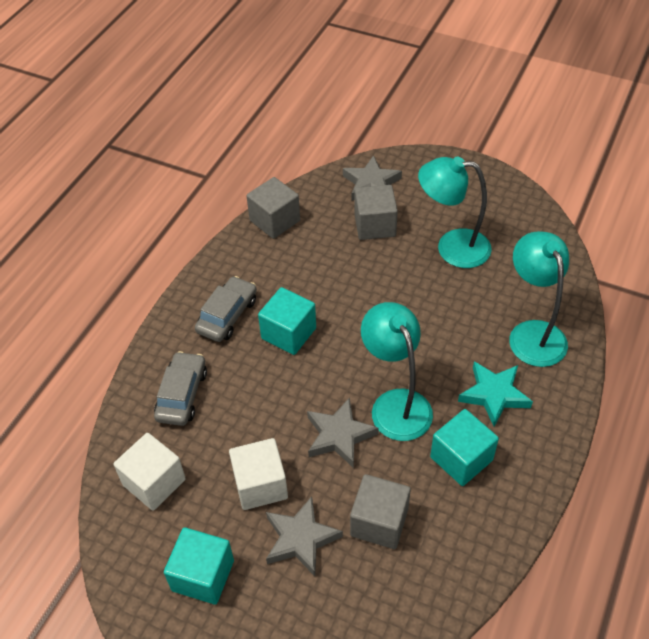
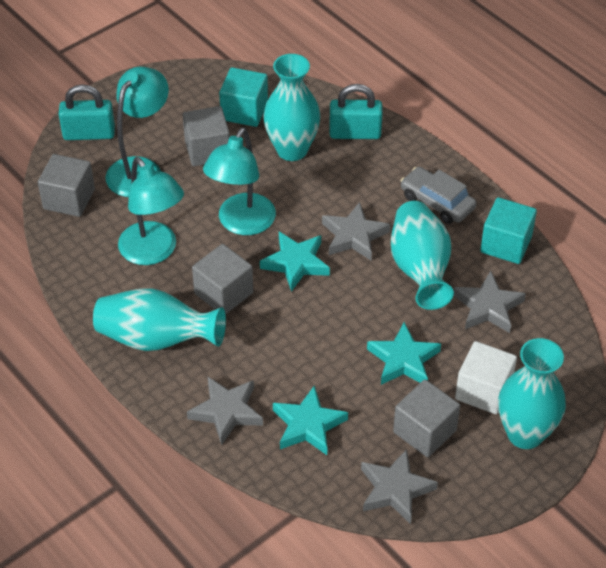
grey car: [154,351,207,426] [195,276,257,342] = 2 -> [401,167,477,224] = 1
grey cube: [247,177,300,239] [350,474,411,549] [354,185,398,240] = 3 -> [38,154,95,217] [183,106,230,166] [192,244,253,314] [393,380,460,457] = 4
grey star: [266,496,343,576] [307,397,379,468] [343,155,402,201] = 3 -> [187,377,263,445] [322,202,390,260] [361,449,438,524] [454,271,526,333] = 4
turquoise cube: [164,527,234,605] [258,287,316,355] [430,409,499,486] = 3 -> [219,67,268,127] [480,197,537,264] = 2
turquoise padlock: none = 0 -> [59,84,115,140] [329,84,383,139] = 2
turquoise star: [458,361,533,427] = 1 -> [260,232,330,292] [273,386,348,455] [367,322,441,385] = 3
turquoise vase: none = 0 -> [93,288,226,351] [263,54,320,161] [391,201,454,310] [498,338,566,449] = 4
white cube: [114,433,186,511] [229,438,288,510] = 2 -> [455,341,517,414] = 1

